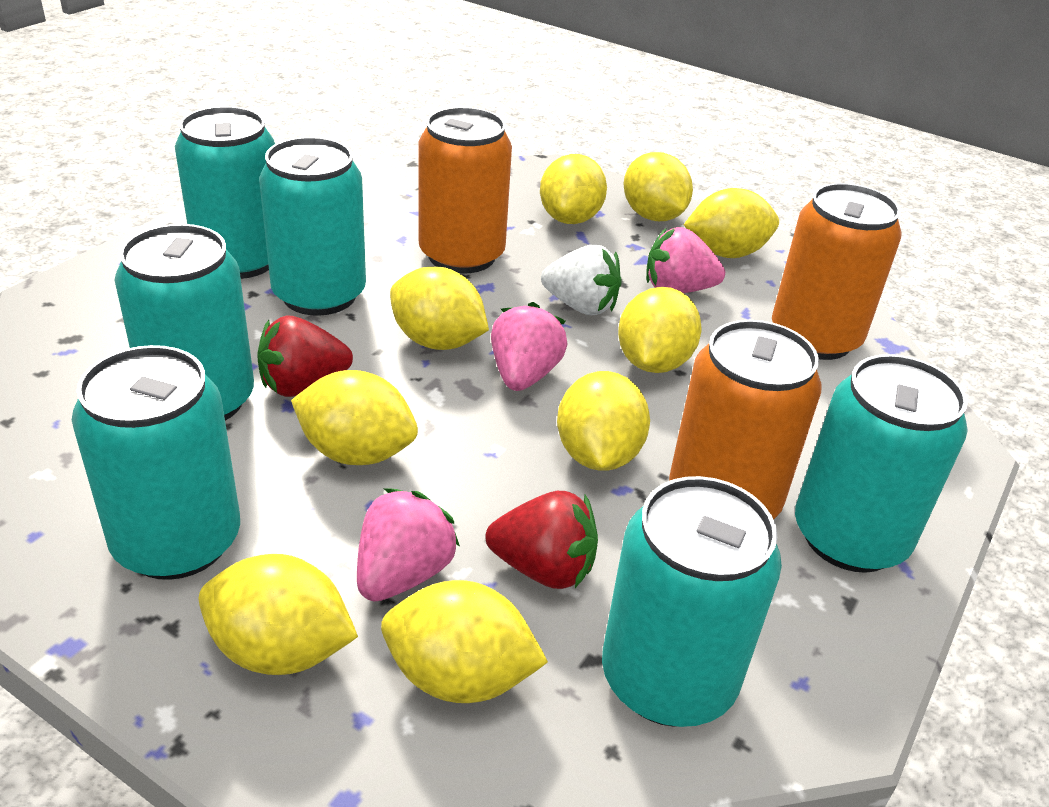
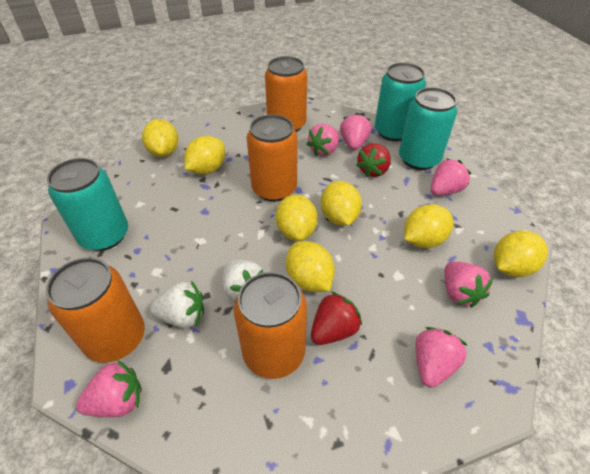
orange can: [419,107,512,273] [669,320,822,519] [772,183,901,360] = 3 -> [46,257,145,363] [234,272,307,379] [247,114,298,202] [265,56,307,132] = 4
pink strawberry: [357,488,460,601] [491,302,568,391] [646,227,725,293] = 3 -> [76,360,142,417] [307,124,339,156] [340,113,371,150] [415,327,468,388] [431,158,471,196] [445,262,493,307] = 6
turquoise can: [72,345,240,580] [115,224,254,421] [175,106,275,279] [259,137,366,316] [602,476,782,727] [795,354,968,573] = 6 -> [47,158,128,251] [375,63,426,141] [399,87,457,170] = 3
white strawberry: [541,245,622,315] = 1 -> [150,281,204,328] [223,260,264,301] = 2
yellow lemon: [199,554,358,675] [291,370,418,465] [381,580,548,703] [390,267,489,350] [540,154,607,224] [557,371,650,471] [618,287,702,373] [624,152,693,221] [684,188,779,258] = 9 -> [142,119,178,157] [184,136,225,174] [276,194,318,241] [286,241,335,292] [321,181,362,226] [404,204,453,248] [494,230,548,277] = 7

